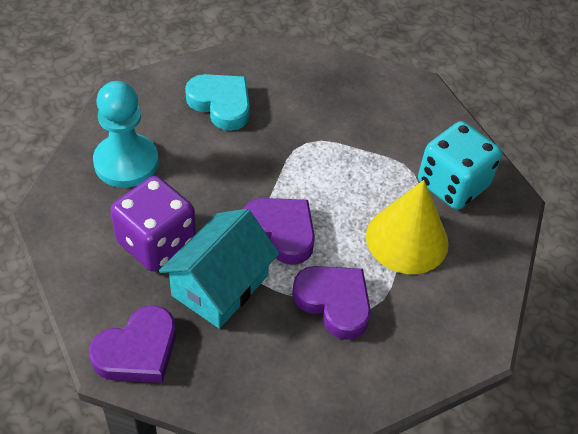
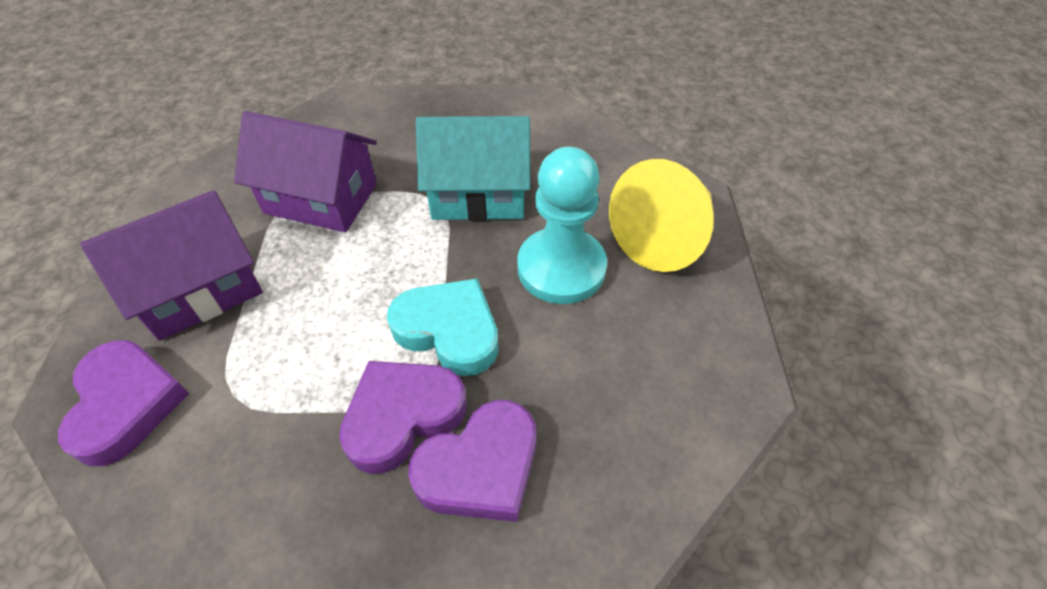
purple dice: [111,176,196,272] = 1 -> none = 0
purple house: none = 0 -> [80,190,263,341] [234,111,377,232] = 2
turquoise dice: [418,121,502,210] = 1 -> none = 0

